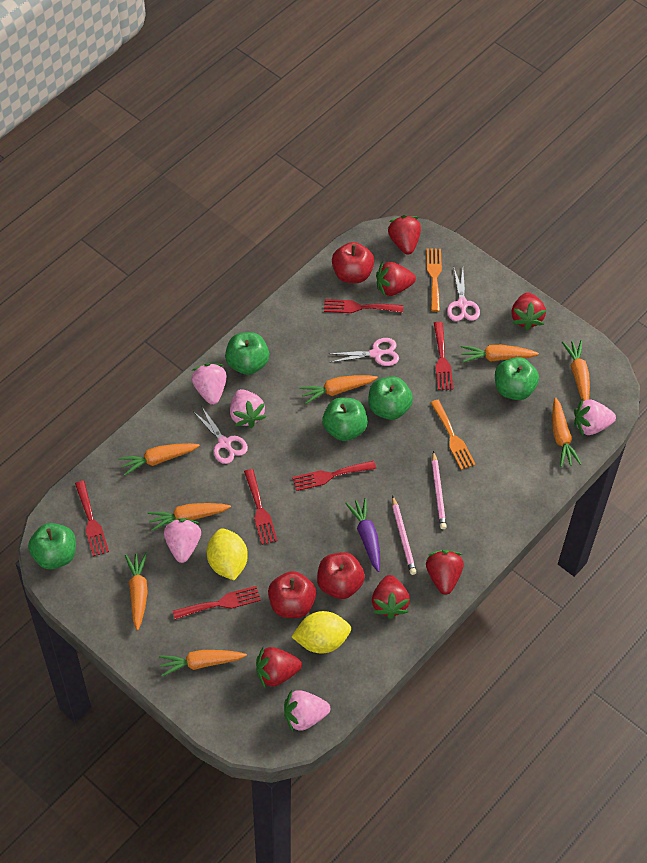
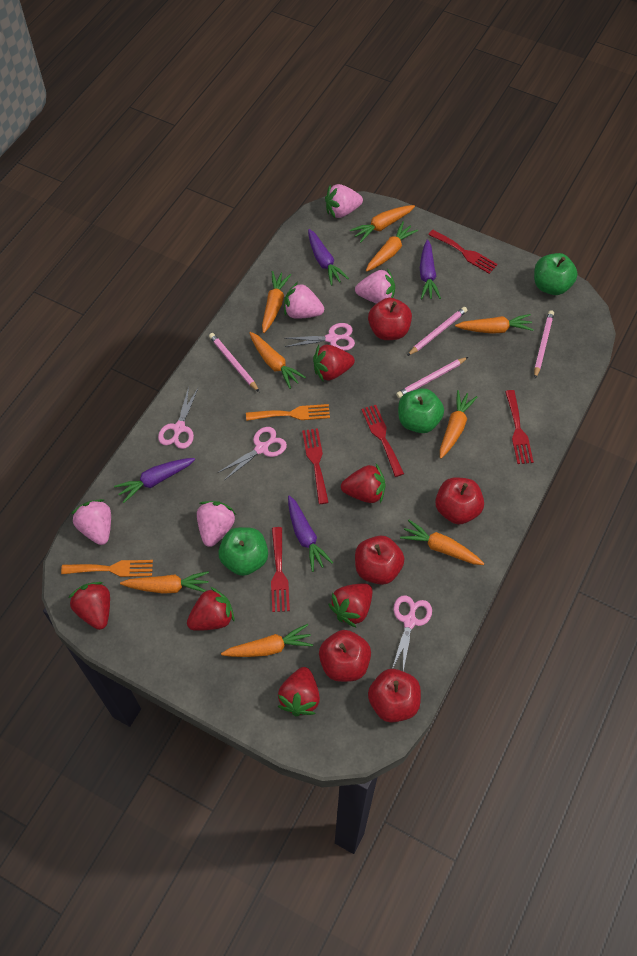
green apple: [28,523,76,569] [225,332,269,375] [322,397,368,441] [368,376,413,420] [495,357,539,400] = 5 -> [218,527,268,576] [398,388,444,433] [534,253,578,295] = 3
orange carrot: [118,443,200,475] [125,553,148,631] [147,503,231,531] [159,650,247,677] [299,375,377,404] [460,345,539,363] [552,398,581,467] [562,340,590,401] = 8 -> [120,571,209,594] [221,624,313,657] [249,332,306,389] [262,271,291,333] [350,205,415,243] [366,221,418,271] [400,520,484,565] [440,390,477,459] [455,314,534,334] = 9
pink pencil: [392,495,417,575] [432,451,447,529] = 2 -> [209,333,259,392] [396,357,468,398] [407,307,467,356] [534,310,554,378] = 4
pink scissors: [193,406,248,464] [329,338,399,366] [447,268,480,321] = 3 -> [158,387,198,449] [218,427,287,480] [284,323,355,351] [392,595,432,671] = 4
purple carrot: [345,498,380,572] = 1 -> [114,458,195,503] [288,495,333,572] [308,229,349,286] [420,240,441,299] = 4
red apple: [268,571,316,618] [317,552,365,599] [332,242,374,283] = 3 -> [319,630,371,682] [355,536,404,585] [368,298,412,340] [368,669,421,723] [435,477,484,524] = 5
red fork: [75,481,109,556] [173,586,261,620] [244,469,277,545] [292,461,376,491] [324,299,403,313] [434,322,453,390] = 6 -> [271,527,290,612] [302,428,329,504] [361,405,404,477] [428,230,498,274] [505,390,534,464] = 5
yellow lemon: [207,528,248,580] [291,611,351,654] = 2 -> none = 0

